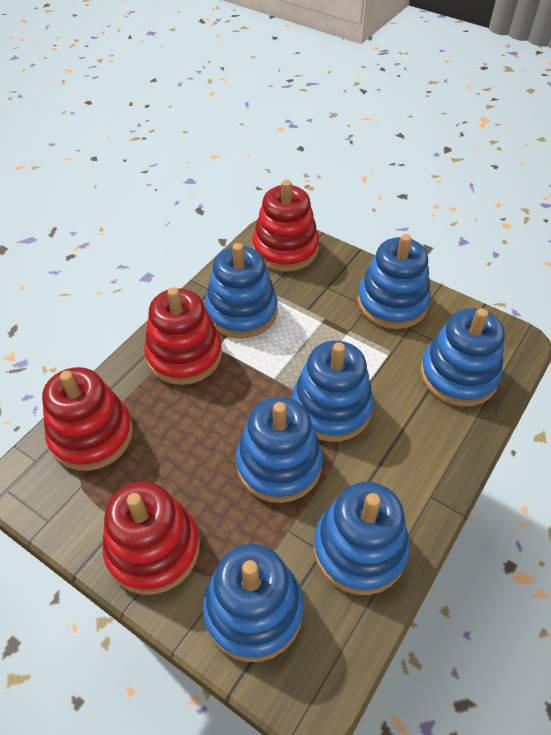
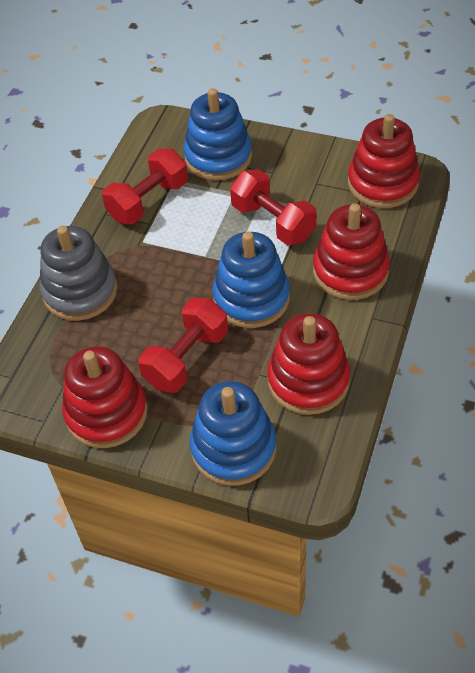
blue stacking toy: [203,544,304,662] [205,243,278,338] [236,397,323,503] [292,341,374,442] [314,482,410,595] [357,234,431,329] [420,308,505,407] = 7 -> [183,88,252,180] [190,381,276,486] [212,232,290,328] = 3
grey stacking toy: none = 0 -> [40,226,118,321] = 1
red dumbbell: none = 0 -> [102,149,188,224] [138,298,228,393] [230,169,317,245] = 3

